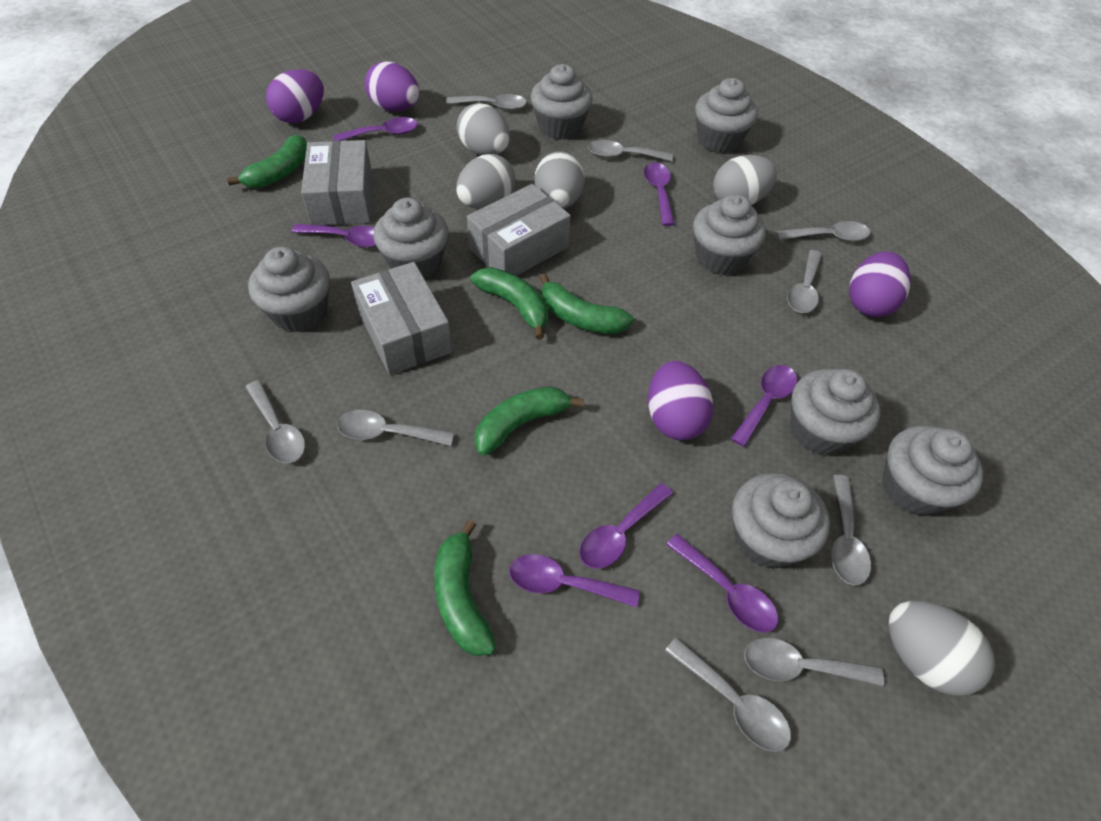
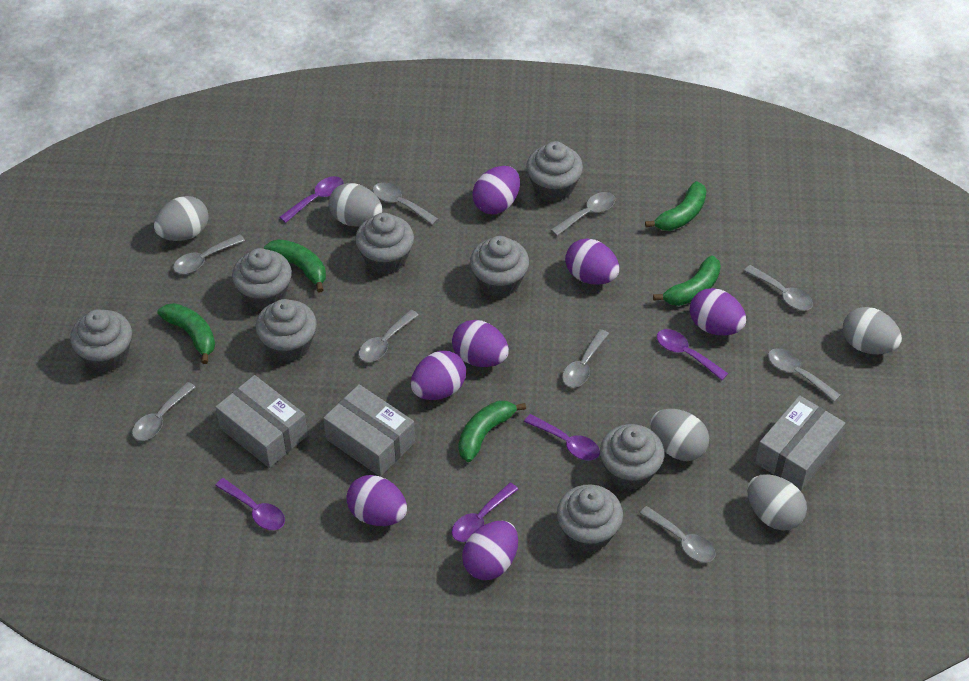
purple egg: [266,69,324,123] [365,62,419,111] [648,361,713,440] [849,251,911,317] = 4 -> [346,475,407,526] [411,351,466,400] [452,320,509,367] [462,521,518,580] [472,166,520,214] [565,239,619,285] [690,288,746,335] = 7
purple spoon: [292,224,376,247] [333,117,418,141] [509,554,640,607] [579,483,673,569] [644,162,675,226] [666,534,778,633] [731,365,797,447] = 7 -> [215,478,285,530] [279,176,344,223] [452,483,518,542] [524,414,600,460] [657,329,728,380] = 5

